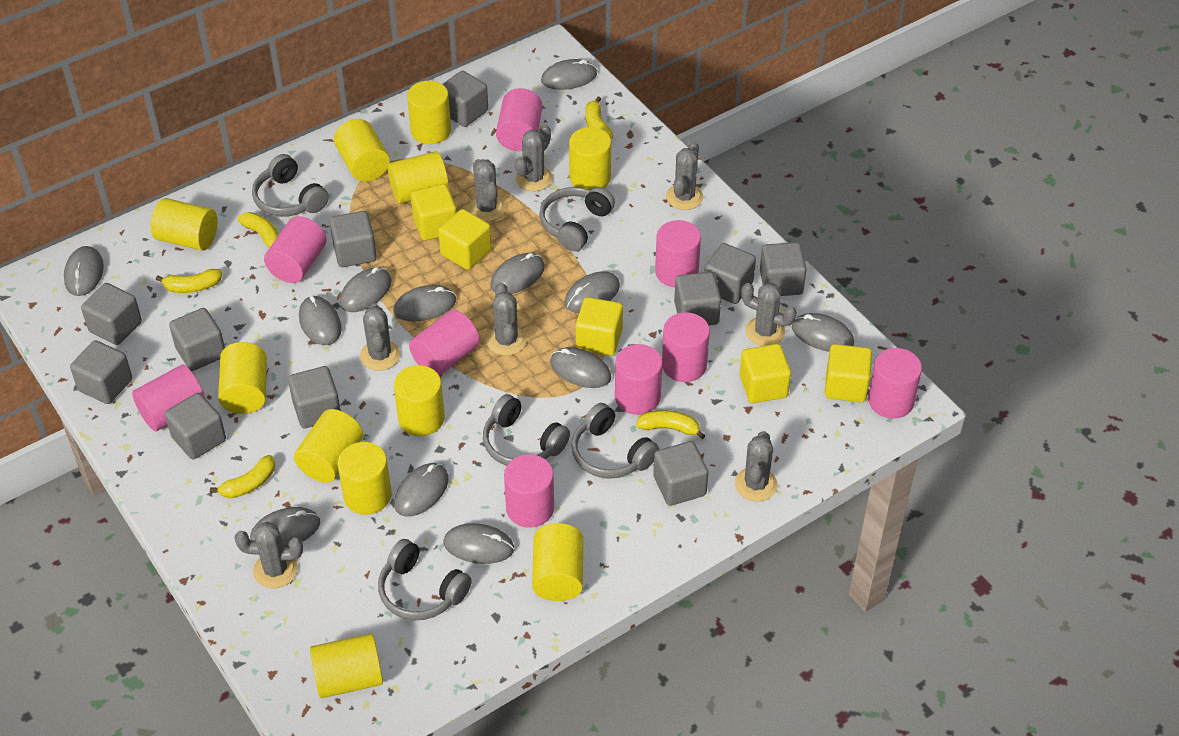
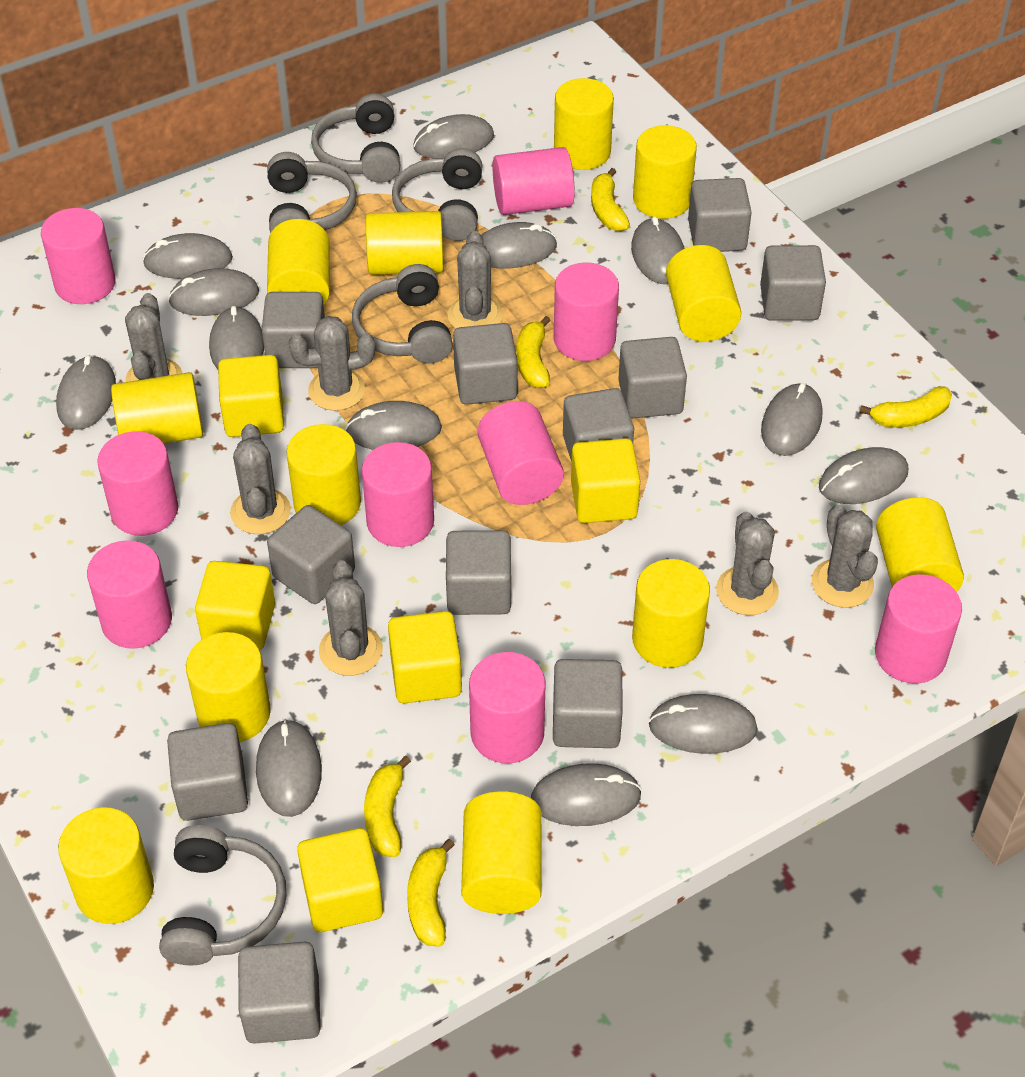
grey cactus: [234,522,303,588] [360,304,400,371] [468,159,506,222] [487,283,527,356] [515,125,553,191] [666,141,703,210] [735,431,778,501] [741,283,796,346] = 8 -> [125,293,182,382] [230,424,291,534] [289,316,375,411] [319,560,383,676] [448,231,503,329] [716,512,779,615] [812,505,878,608] = 7
grey mouse: [64,246,104,296] [250,507,320,547] [299,296,342,345] [340,267,392,312] [393,285,456,322] [394,463,449,517] [444,523,514,564] [490,253,545,294] [541,59,597,90] [550,347,611,388] [565,271,620,313] [792,313,854,352] = 12 -> [56,355,116,430] [143,233,233,279] [168,268,259,316] [209,306,264,370] [256,719,322,817] [345,401,442,450] [413,114,494,159] [481,222,557,269] [531,763,642,826] [631,216,685,284] [649,694,758,754] [761,383,822,456] [819,447,908,504] = 13
yellow cylinder: [151,198,218,251] [218,342,267,414] [294,409,364,483] [310,633,383,698] [334,119,390,182] [337,442,392,515] [388,151,449,204] [394,365,445,436] [407,81,451,144] [532,523,583,601] [569,127,611,190] = 11 -> [58,807,154,924] [111,372,203,443] [186,632,271,742] [267,219,330,305] [286,424,361,525] [366,211,444,275] [461,792,542,914] [554,78,614,170] [632,559,710,668] [633,125,697,219] [666,245,741,342] [876,497,964,592] = 12

